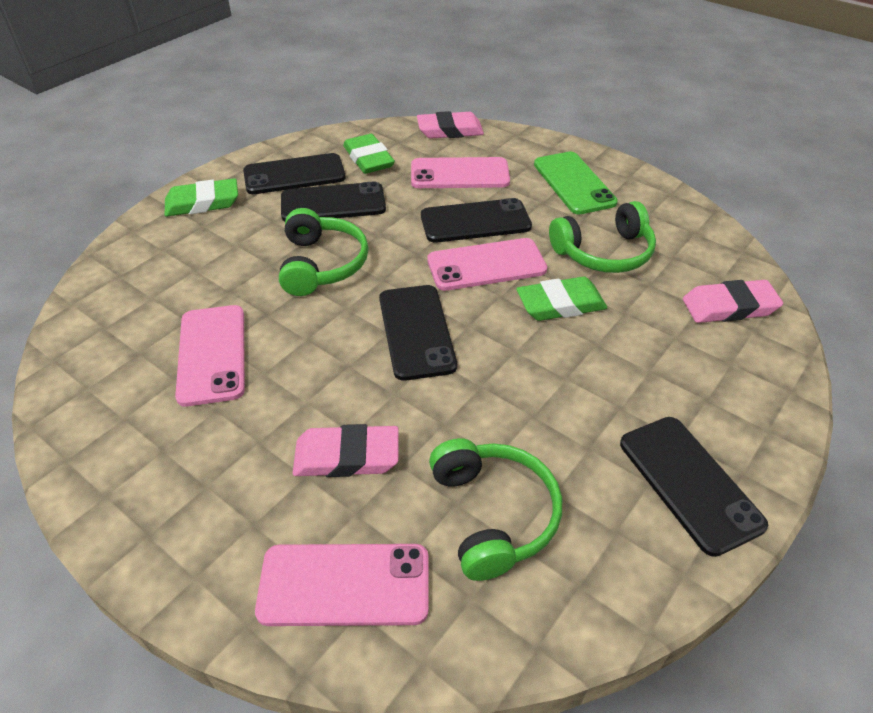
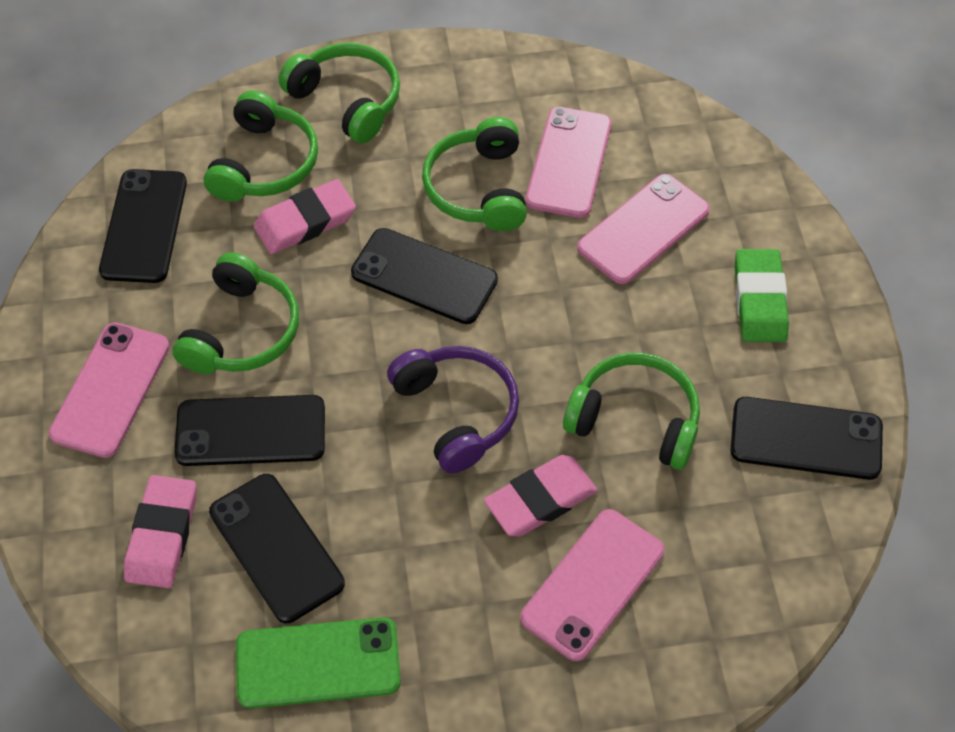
green eraser: [165,178,238,216] [343,134,395,174] [516,277,607,321] = 3 -> [735,249,789,342] = 1
green headphones: [279,208,369,296] [429,438,562,581] [549,201,656,273] = 3 -> [173,252,299,374] [203,90,318,202] [279,43,400,143] [422,117,527,231] [563,353,700,470] = 5
purple headphones: none = 0 -> [387,346,519,474] = 1

